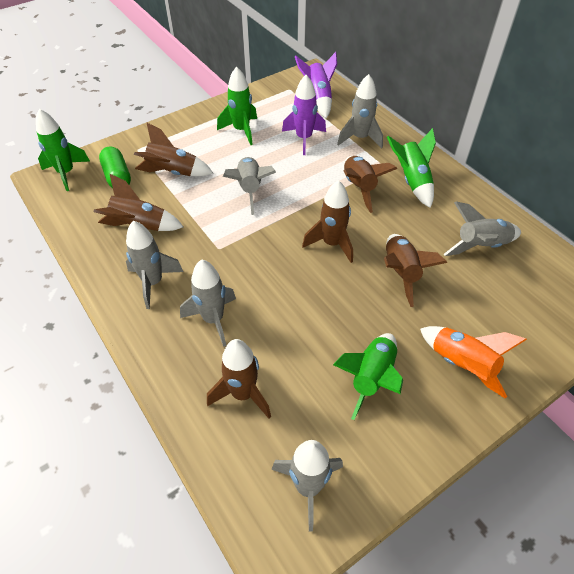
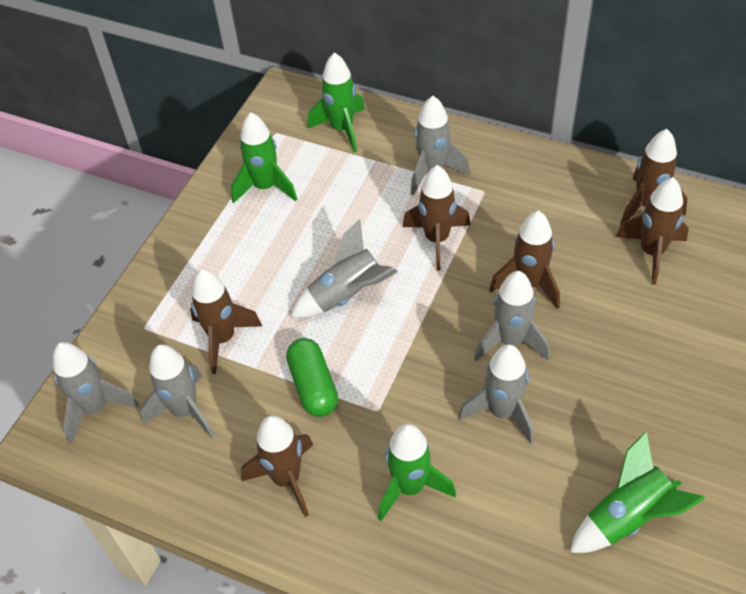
orange rocket: [420,326,527,399] = 1 -> none = 0
purple rocket: [282,75,326,155] [295,52,337,118] = 2 -> none = 0

